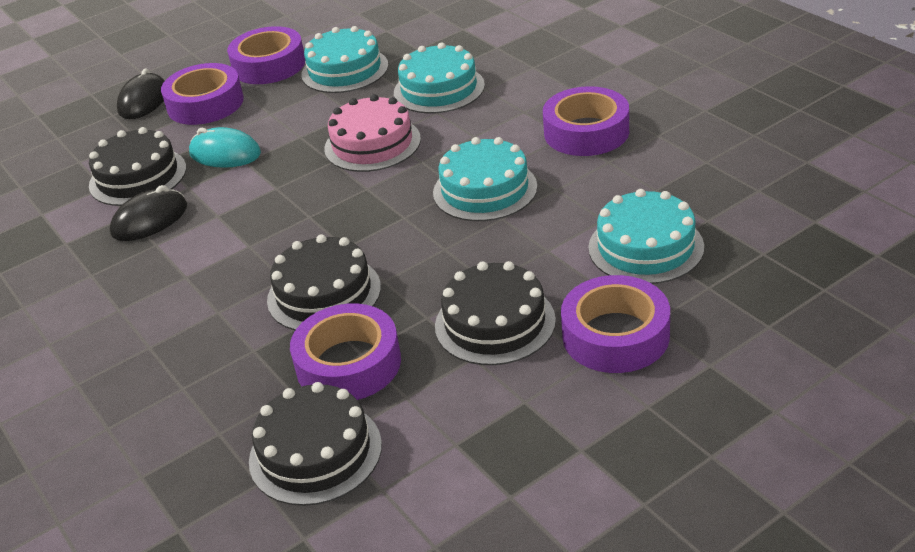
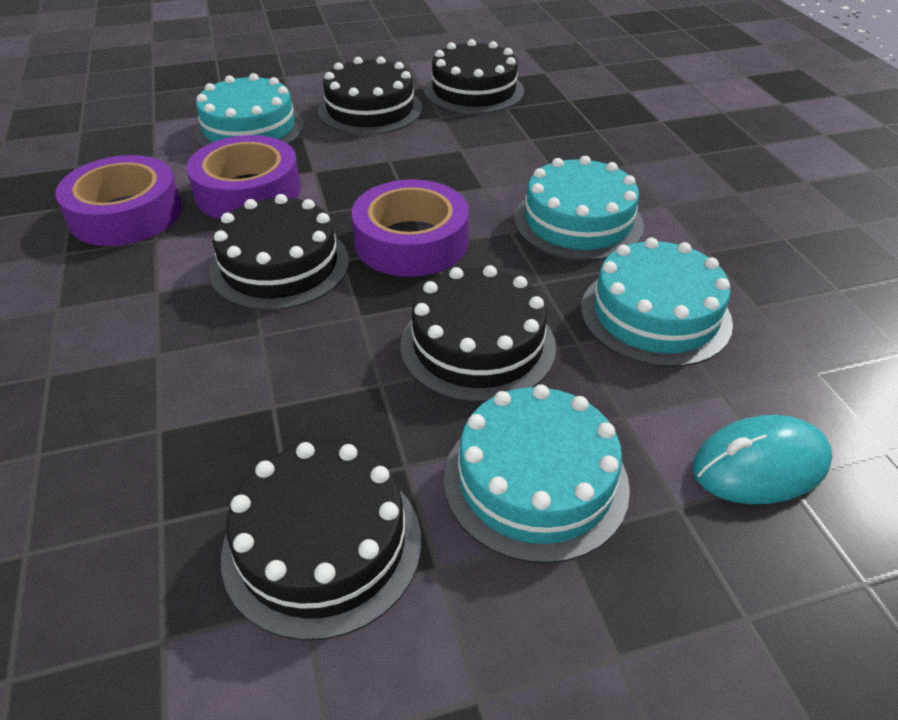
black cake: [89,127,186,206] [249,382,382,506] [267,234,381,331] [435,261,556,365] = 4 -> [209,194,349,310] [221,442,421,641] [318,56,422,135] [400,265,556,403] [424,39,524,114] = 5
black mouse: [110,185,187,241] [117,68,165,119] = 2 -> none = 0
pink cake: [324,94,421,172] = 1 -> none = 0
purple tape: [161,63,244,125] [227,26,305,84] [290,303,401,400] [543,86,629,156] [561,275,670,373] = 5 -> [55,155,182,246] [187,135,301,219] [352,179,469,277] = 3

